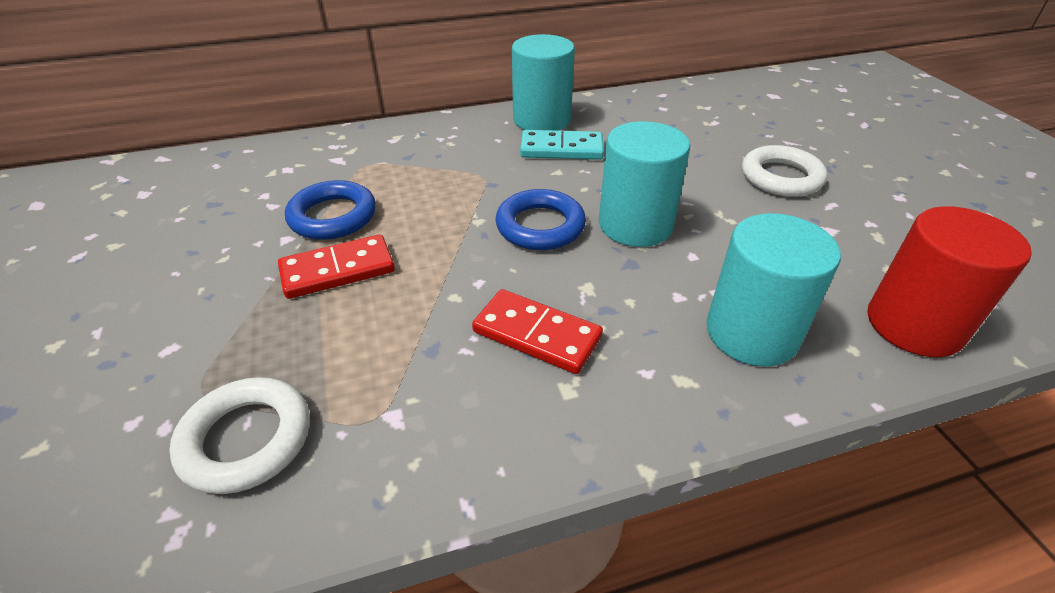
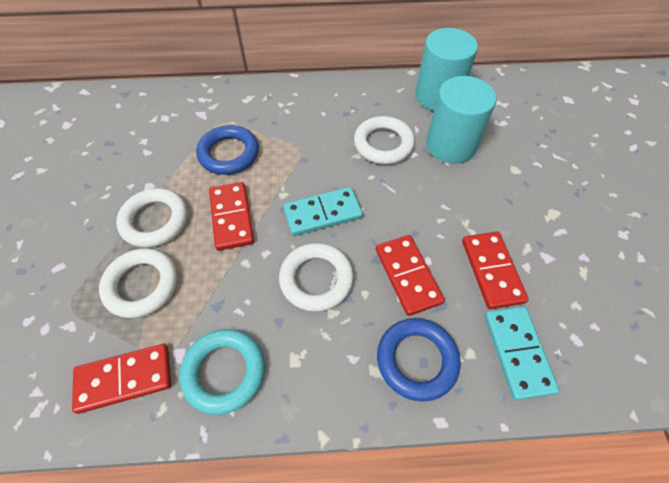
red cylinder: [867,206,1032,357] = 1 -> none = 0
red domino: [278,234,395,299] [472,289,603,374] = 2 -> [72,344,171,414] [209,182,254,251] [376,235,445,316] [462,232,529,309] = 4
turquoise cylinder: [512,34,575,131] [599,121,690,247] [706,213,841,367] = 3 -> [415,28,478,111] [426,76,497,164] = 2
turquoise domino: [520,130,604,160] = 1 -> [283,187,363,236] [484,306,559,400] = 2
turquoise ring: none = 0 -> [180,329,265,415] = 1
white ring: [169,377,310,494] [742,145,827,197] = 2 -> [99,248,177,318] [116,188,188,248] [279,243,354,312] [354,116,415,164] = 4

